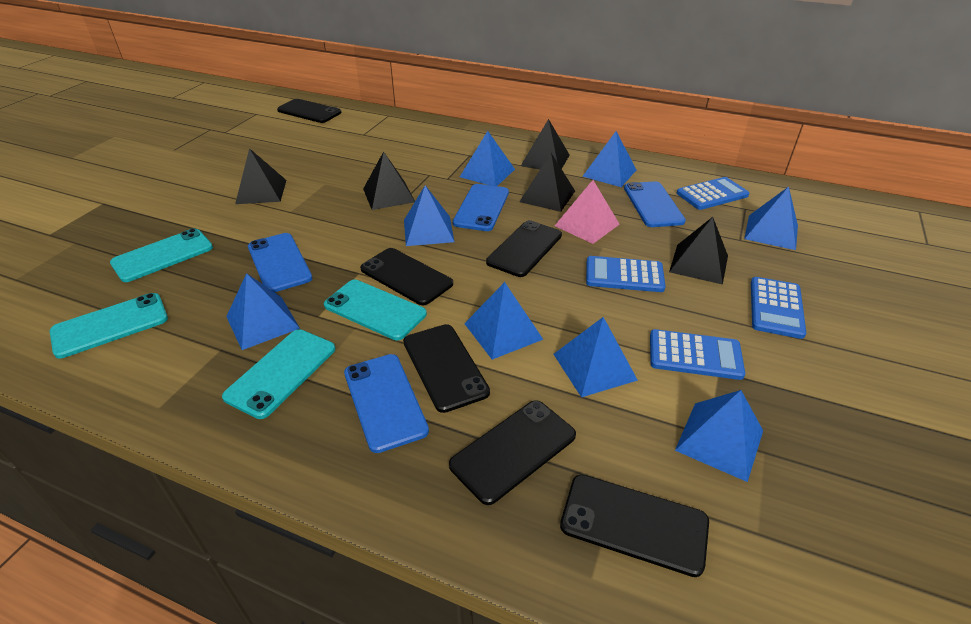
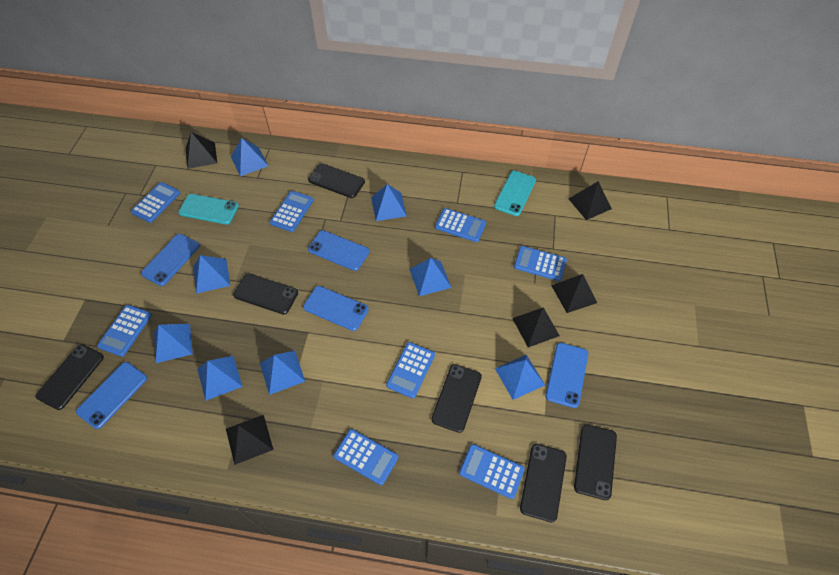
blue calculator: [586,256,666,292] [650,329,745,380] [677,177,749,210] [751,277,806,339] = 4 -> [97,305,152,357] [131,182,180,223] [270,191,314,232] [333,429,398,485] [386,342,435,398] [435,208,486,242] [459,444,525,499] [514,246,567,281] = 8
blue phone: [248,233,312,292] [344,354,429,453] [453,184,509,231] [624,181,686,227] = 4 -> [76,362,147,429] [141,234,200,286] [303,286,369,331] [308,230,369,271] [546,343,588,408] = 5
pink pyramid: [555,180,620,244] = 1 -> none = 0
turquoise phone: [50,293,168,358] [110,228,213,282] [222,329,335,419] [324,280,427,340] = 4 -> [178,194,239,224] [494,171,536,216] = 2

